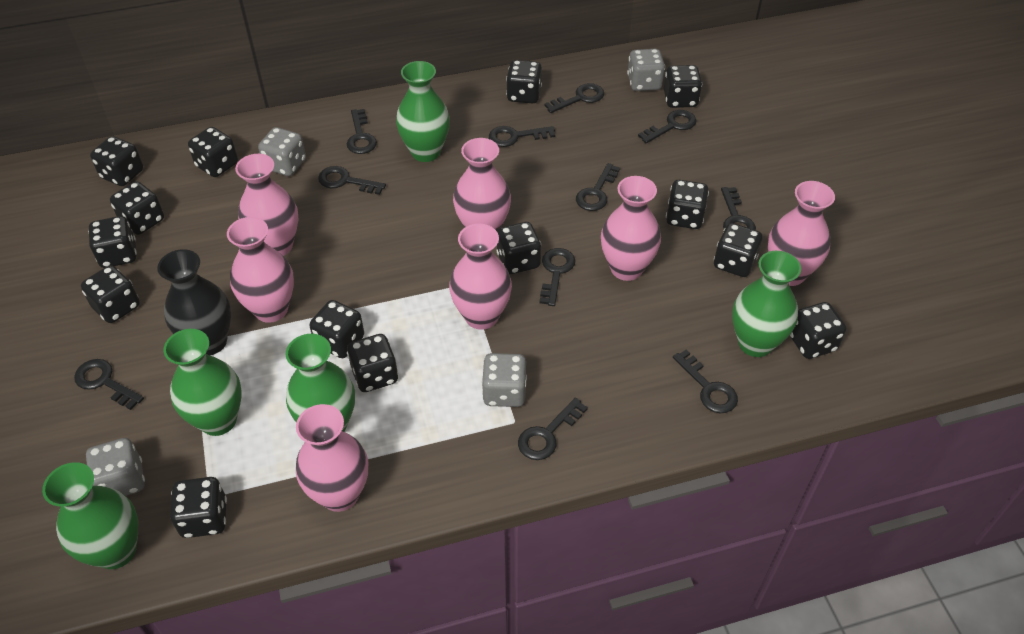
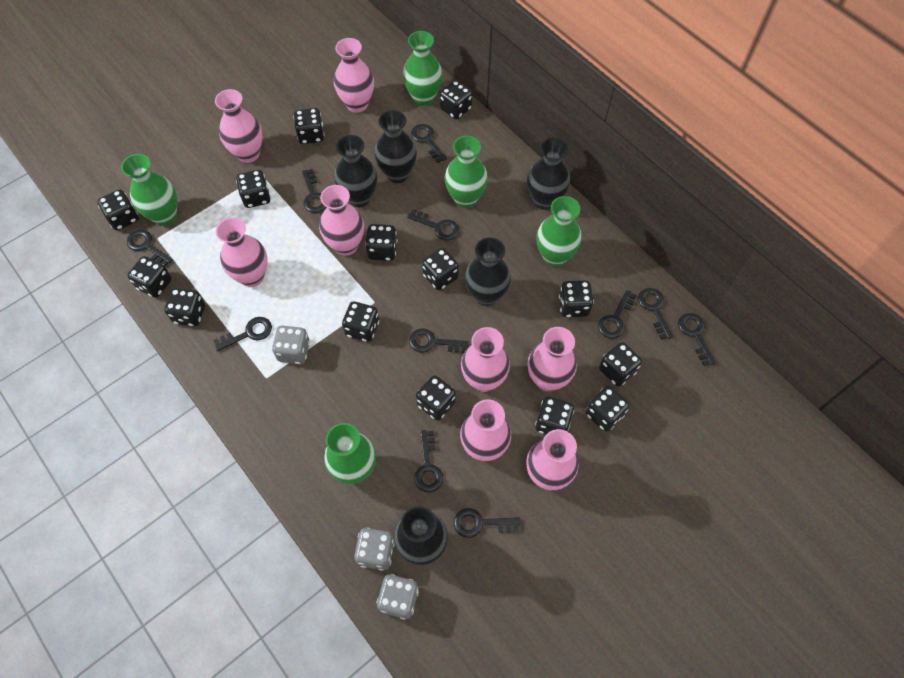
black vase: [157,249,231,355] = 1 -> [334,135,377,207] [374,110,417,183] [394,506,448,565] [465,237,511,306] [527,138,570,210] = 5
grey dice: [86,438,145,496] [258,127,306,176] [482,353,527,407] [627,49,665,91] = 4 -> [272,326,310,364] [354,528,395,571] [377,574,419,619] = 3
pink vase: [227,217,294,323] [235,154,299,256] [296,404,368,512] [449,224,512,330] [453,138,511,231] [601,176,661,281] [768,181,835,286] = 7 -> [215,89,262,163] [216,217,268,287] [319,185,364,256] [334,38,374,113] [460,399,511,461] [461,327,510,392] [526,429,579,490] [528,327,577,391] = 8

